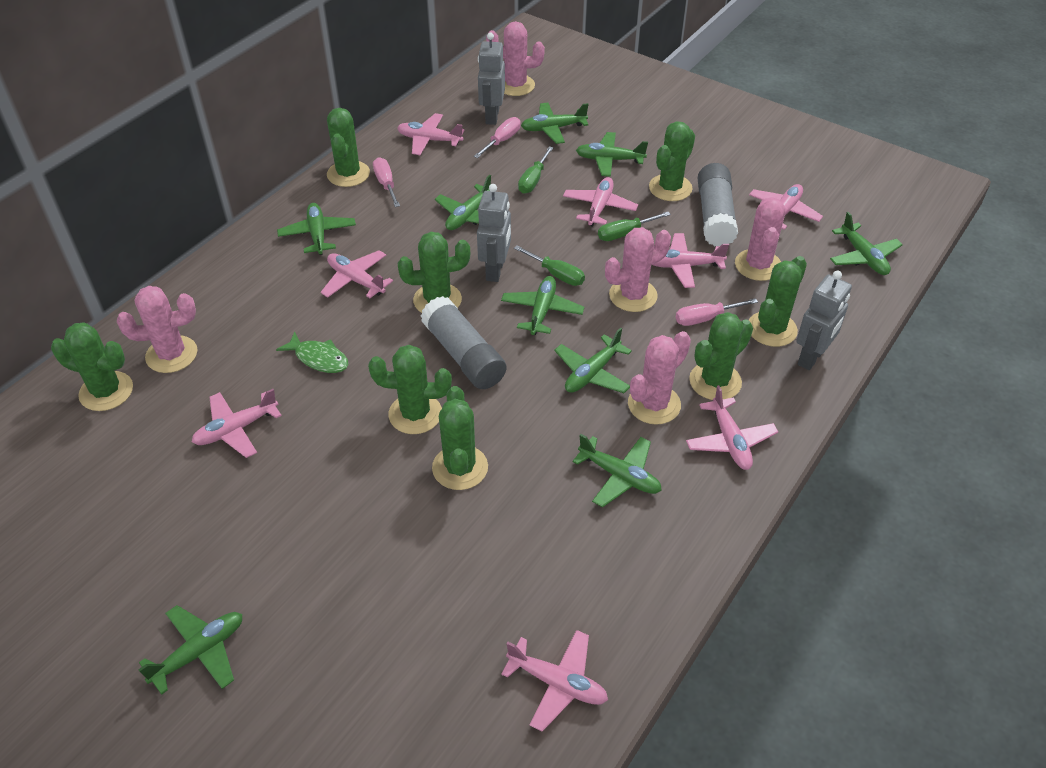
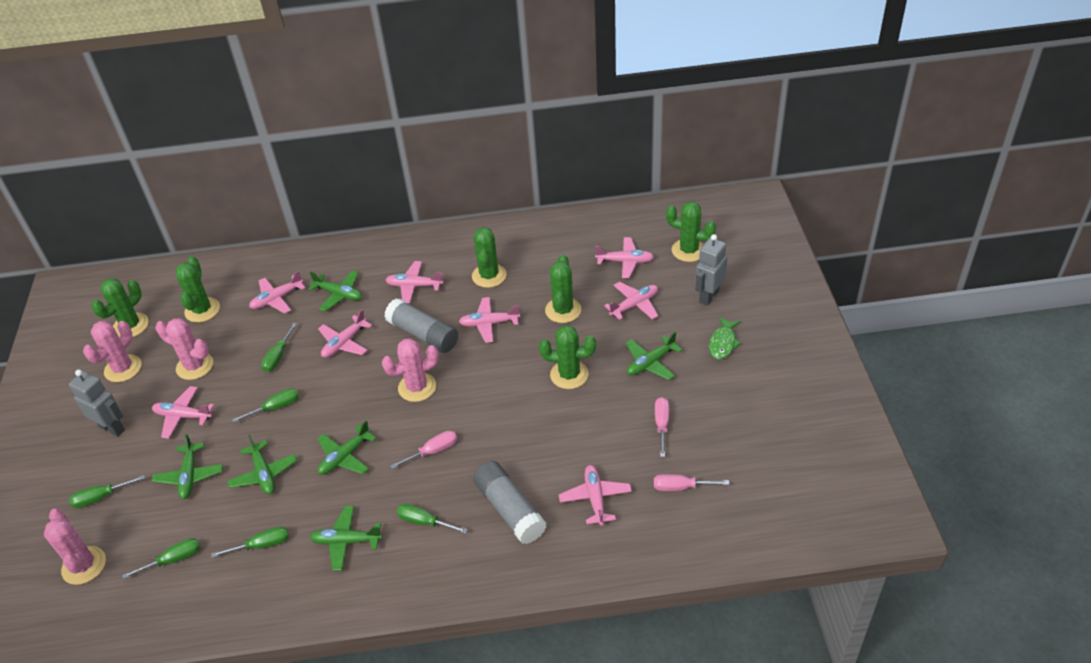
green cactus: [51,322,133,411] [327,108,370,187] [368,345,452,434] [397,232,470,313] [432,386,488,490] [649,121,695,201] [689,312,753,400] [749,256,807,347] = 8 -> [91,278,149,337] [175,256,220,323] [472,227,507,288] [539,325,596,389] [545,255,581,323] [666,202,716,262] = 6
green plane: [138,605,242,695] [277,203,356,255] [435,175,491,230] [501,276,585,335] [521,102,588,144] [554,327,632,393] [572,434,662,507] [576,132,648,177] [830,212,903,275] = 9 -> [152,434,223,499] [227,434,297,494] [308,270,362,311] [310,506,382,571] [317,421,377,475] [626,332,682,380] = 6
green screwdriver: [514,246,585,286] [518,146,553,194] [598,212,671,241] = 3 -> [69,475,145,508] [122,538,200,579] [211,526,289,558] [232,388,299,423] [261,323,297,372] [397,503,468,534] = 6
grey robot: [477,184,511,282] [478,33,505,125] [796,271,852,370] = 3 -> [69,370,125,437] [695,234,728,306] = 2
pink cactus: [117,286,198,373] [486,21,545,96] [605,227,671,312] [628,331,691,425] [735,197,786,281] = 5 -> [44,509,106,585] [83,321,142,382] [156,318,213,380] [382,338,439,402] = 4

